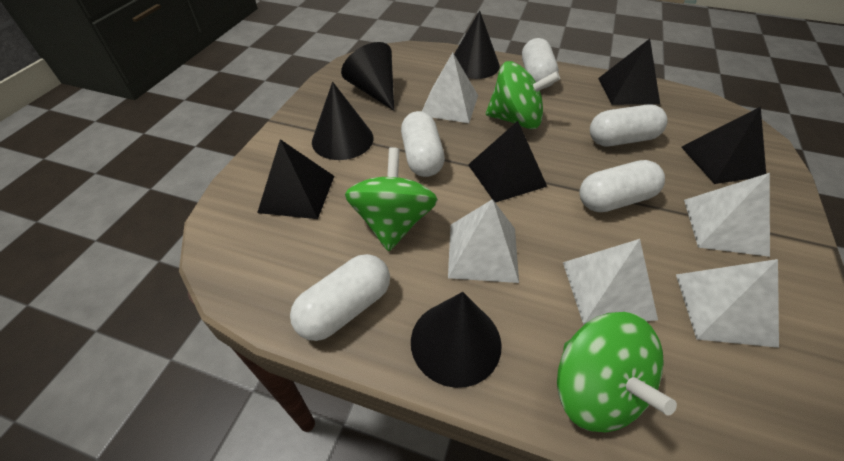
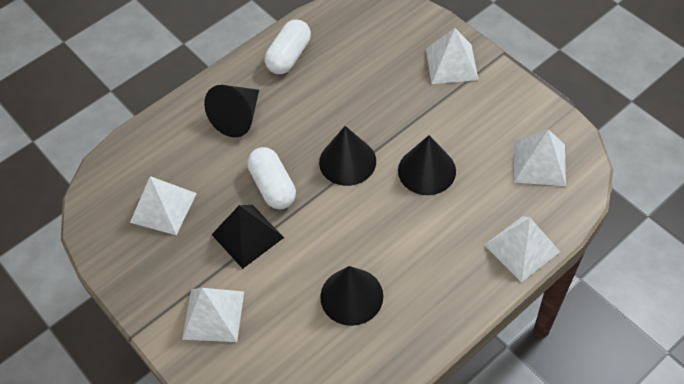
black pyramid: [257,139,334,219] [468,121,547,203] [598,39,660,105] [681,107,766,184] = 4 -> [211,205,284,269] = 1
green spinning top: [345,147,438,251] [486,61,560,129] [557,312,677,432] = 3 -> none = 0
white capsule: [290,254,390,341] [401,111,445,177] [522,38,559,88] [579,160,665,212] [590,104,668,146] = 5 -> [247,147,296,209] [265,19,311,74] = 2

